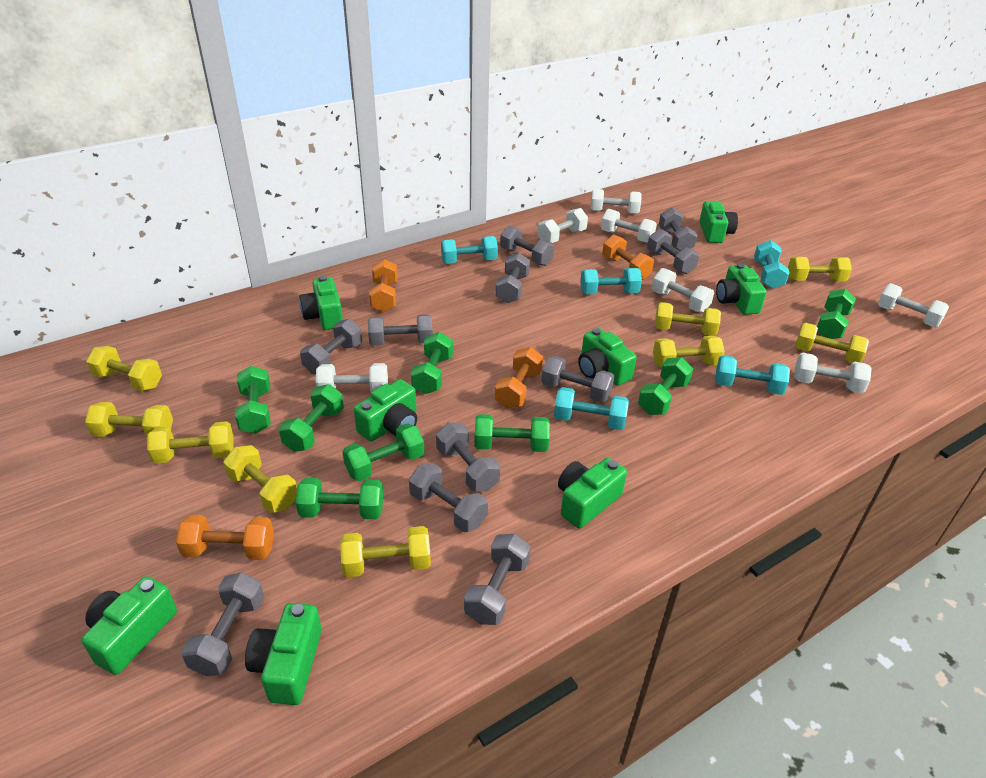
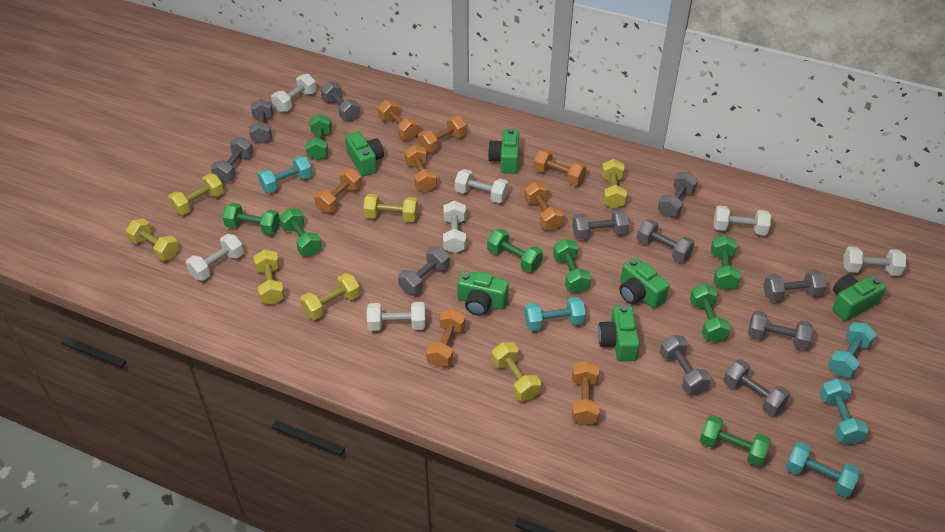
green camera: [81,576,177,675] [245,603,322,705] [299,276,343,330] [354,379,417,442] [558,458,627,529] [578,328,637,386] [699,201,738,243] [716,263,767,315] = 8 -> [345,131,384,176] [457,271,509,316] [488,128,519,174] [598,305,640,361] [619,257,669,309] [832,274,887,321] = 6
orange dumbbell: [176,515,274,560] [369,259,398,312] [495,347,543,409] [602,235,654,280] = 4 -> [314,168,362,213] [378,100,419,140] [405,145,437,192] [418,116,466,153] [426,308,466,368] [524,182,564,231] [534,149,587,186] [572,360,600,425] = 8
yellow dumbbell: [85,402,173,437] [86,346,162,391] [147,421,234,464] [223,445,297,513] [340,526,431,577] [653,336,725,368] [655,302,721,336] [788,257,852,281] [795,323,869,363] = 9 -> [126,218,179,261] [168,174,224,215] [254,249,285,305] [300,273,360,320] [363,194,418,222] [492,342,541,401] [602,159,627,209] = 7

